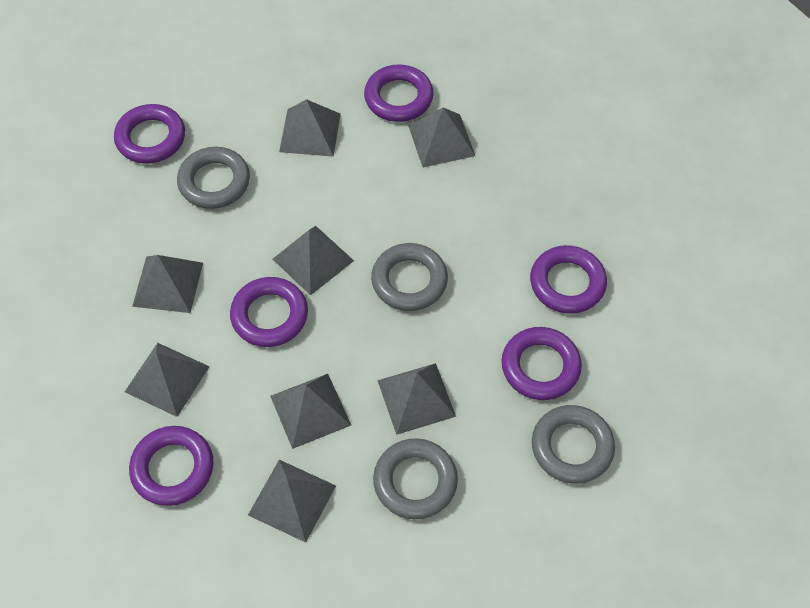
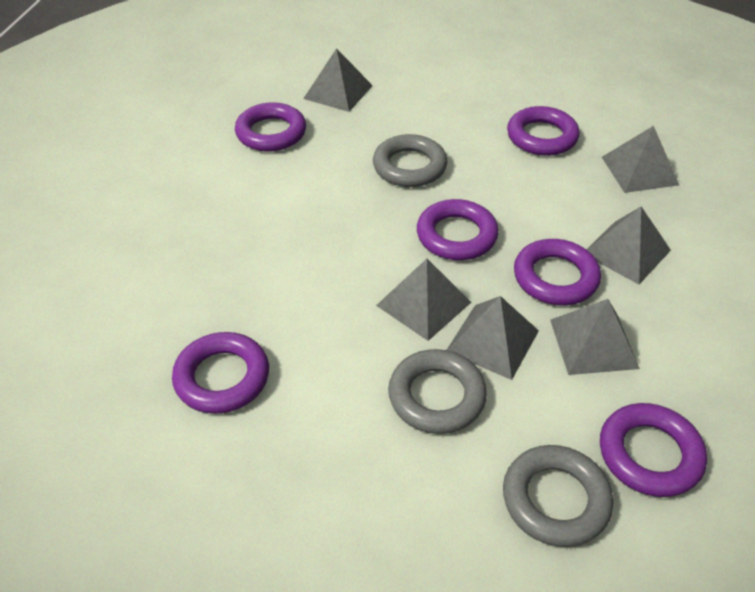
grey pyramid: [125,343,210,417] [132,255,203,313] [248,460,336,543] [270,374,351,449] [272,226,354,295] [279,99,341,157] [377,363,456,435] [408,108,475,167] = 8 -> [303,48,373,112] [376,259,472,341] [447,296,539,380] [550,299,640,375] [586,206,671,284] [602,126,679,193] = 6
grey ring: [177,147,250,209] [371,243,448,311] [373,438,458,519] [532,405,615,484] = 4 -> [373,134,447,187] [388,349,487,434] [503,445,613,547] = 3

